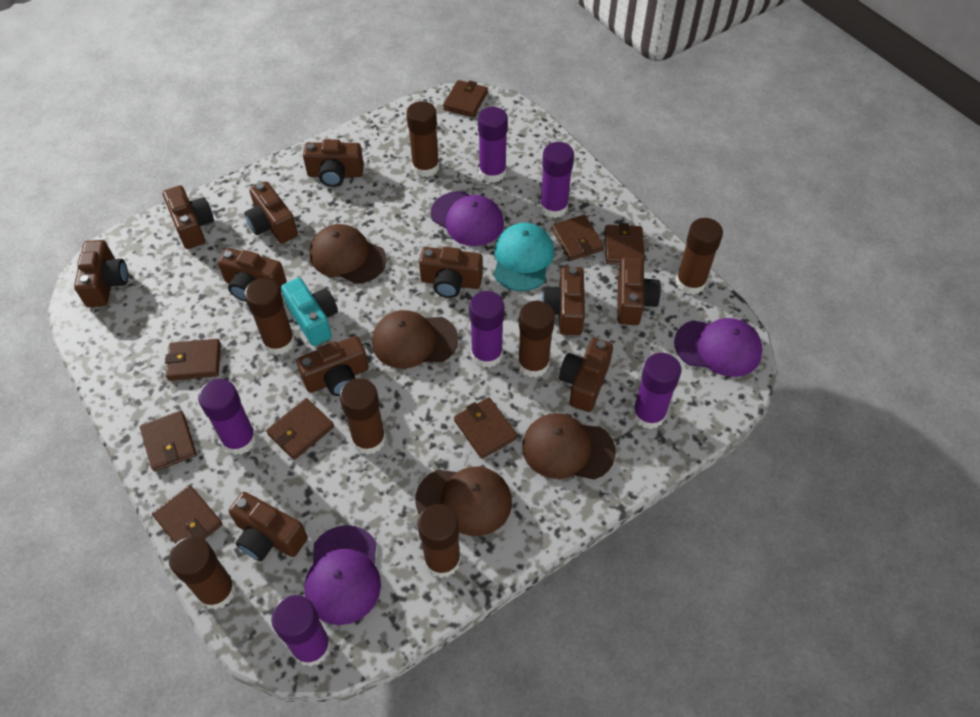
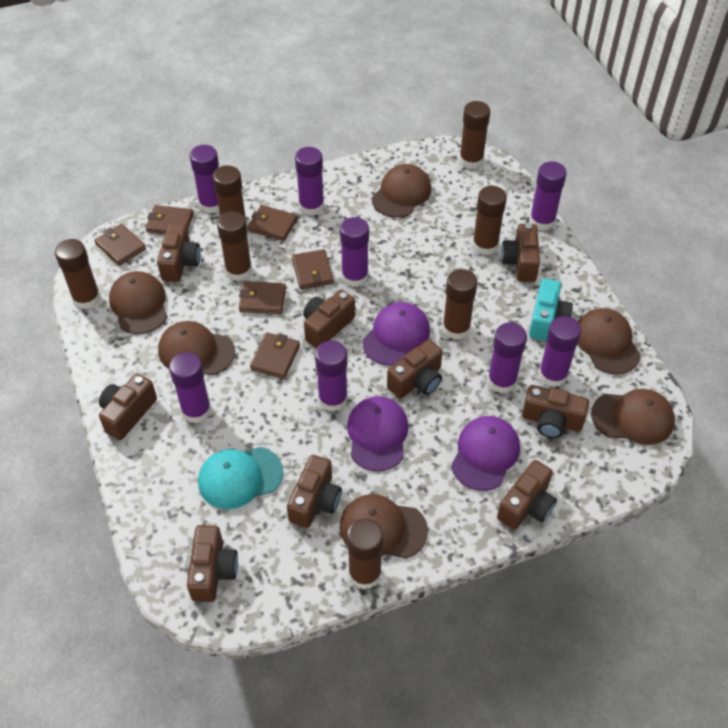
brown camera: [74,240,128,307] [163,185,214,249] [218,248,287,302] [229,492,308,561] [244,181,298,243] [296,336,369,396] [303,139,364,187] [419,247,483,298] [542,267,585,335] [559,338,613,412] [617,257,661,325] = 11 -> [99,374,157,440] [157,223,201,282] [187,525,238,602] [287,455,342,528] [303,290,355,348] [387,339,443,399] [497,460,557,530] [501,223,540,282] [522,385,589,438] = 9
brown cap: [310,224,387,284] [372,310,458,369] [415,467,512,536] [522,413,616,480] = 4 -> [109,271,168,334] [158,321,235,375] [340,494,428,559] [372,164,432,218] [578,308,641,374] [591,389,675,445] = 6
brown wallet: [140,411,197,472] [152,485,223,544] [165,339,221,381] [266,398,334,460] [443,80,488,117] [454,397,517,459] [552,215,604,261] [605,223,645,265] = 8 -> [94,224,146,266] [145,205,194,235] [239,281,286,314] [247,205,297,241] [250,333,300,379] [292,249,334,289] = 6
purple glue stick: [198,379,256,455] [271,595,331,667] [469,291,504,368] [478,107,508,183] [540,142,574,218] [632,353,681,429] = 6 -> [169,352,212,424] [190,145,219,213] [295,147,324,215] [315,341,348,412] [340,217,369,287] [487,322,527,393] [529,161,567,231] [538,316,581,387] = 8

